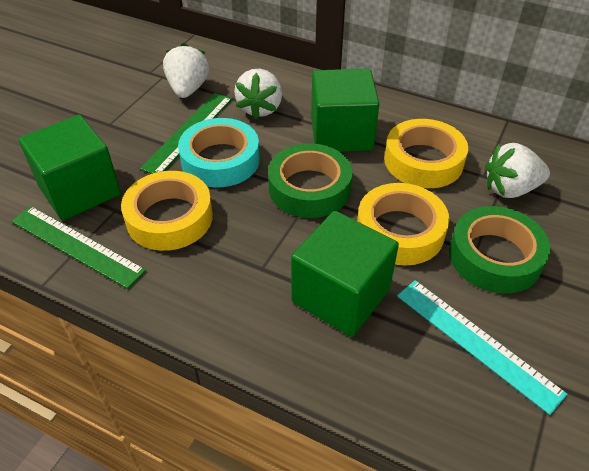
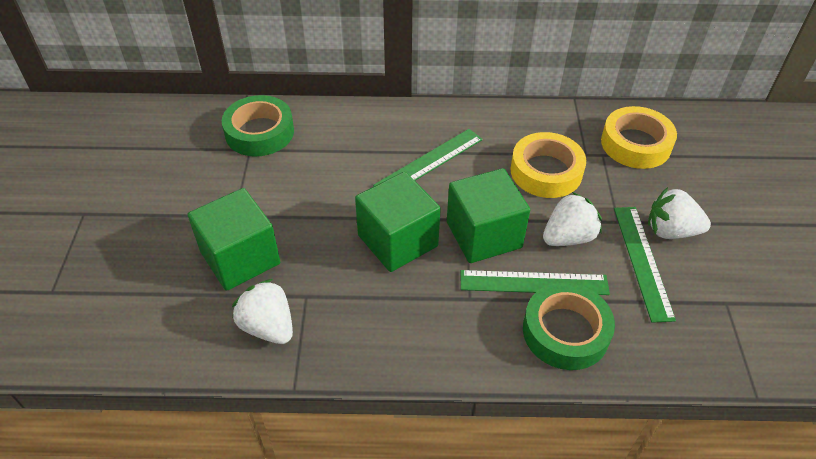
green ruler: [11,206,146,289] [140,93,232,174] = 2 -> [373,129,483,186] [461,270,610,295] [614,207,676,323] = 3
turquoise ruler: [397,280,567,415] = 1 -> none = 0
turquoise tape: [178,118,260,187] = 1 -> none = 0
yellow tape: [121,171,213,251] [357,183,449,265] [384,119,468,188] = 3 -> [510,132,586,198] [601,106,677,169] = 2

